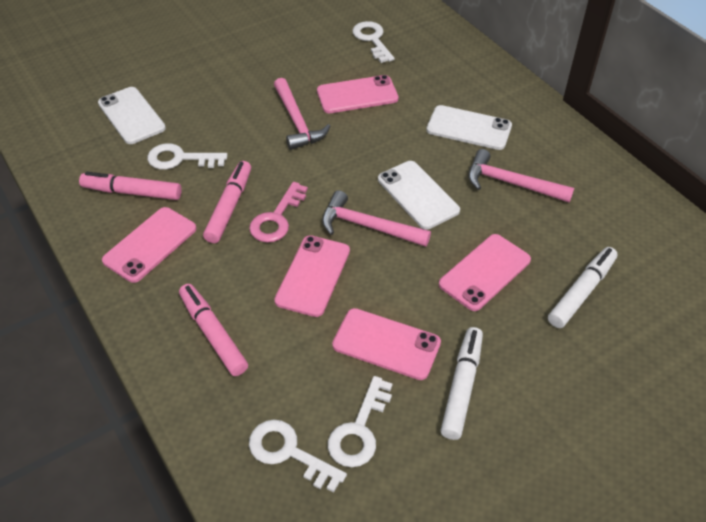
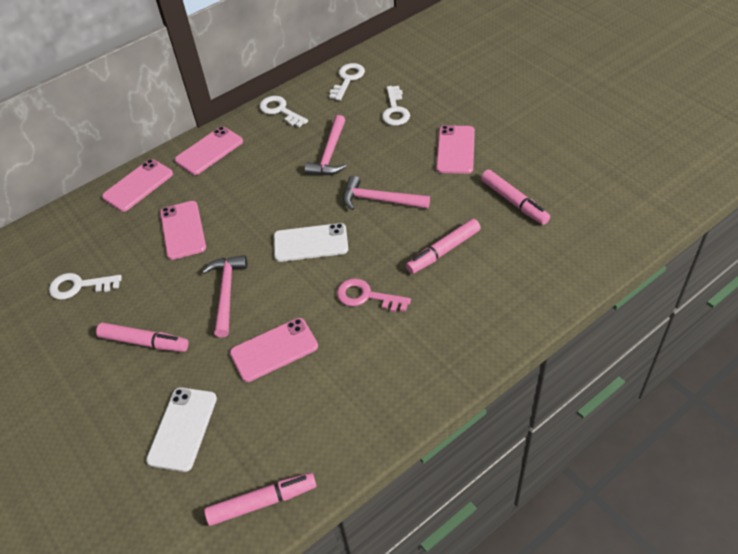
pink marker: [79,172,182,200] [179,284,248,376] [203,161,251,243] = 3 -> [96,323,189,352] [204,473,316,526] [406,219,481,274] [481,170,550,225] = 4
white marker: [441,327,483,440] [548,247,618,328] = 2 -> none = 0
white phone: [98,87,166,144] [378,161,460,229] [426,105,512,150] = 3 -> [146,387,217,472] [274,223,348,262] = 2

